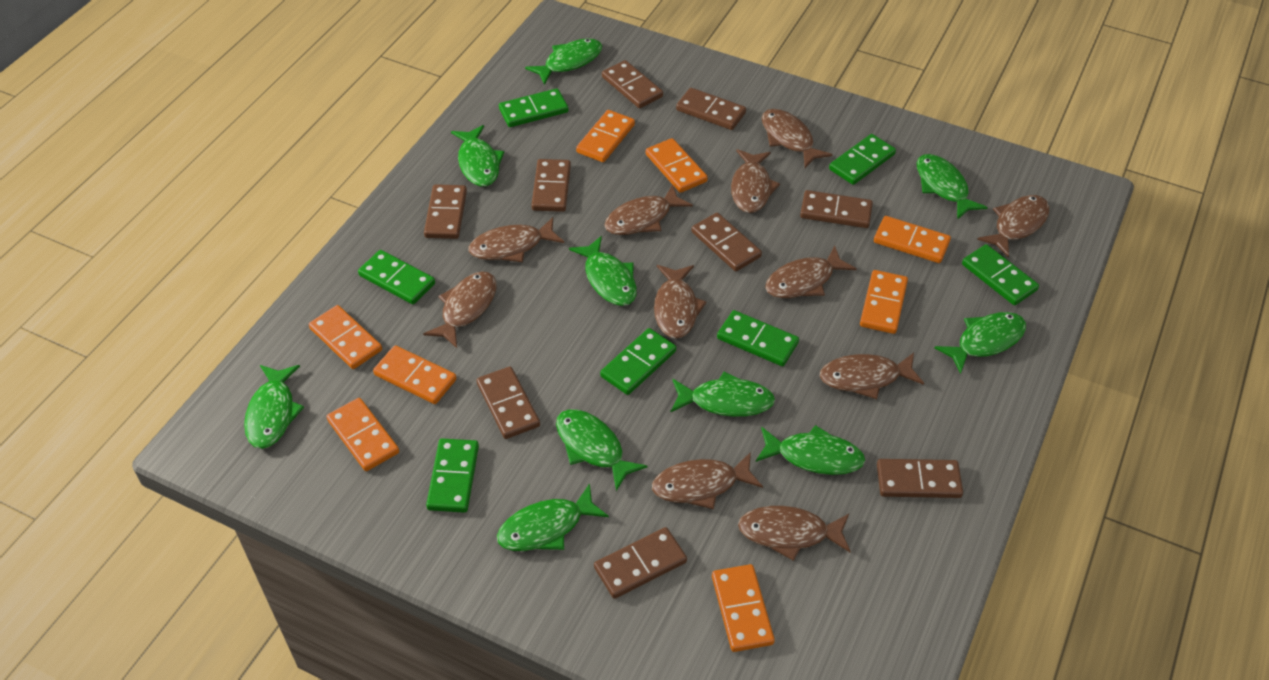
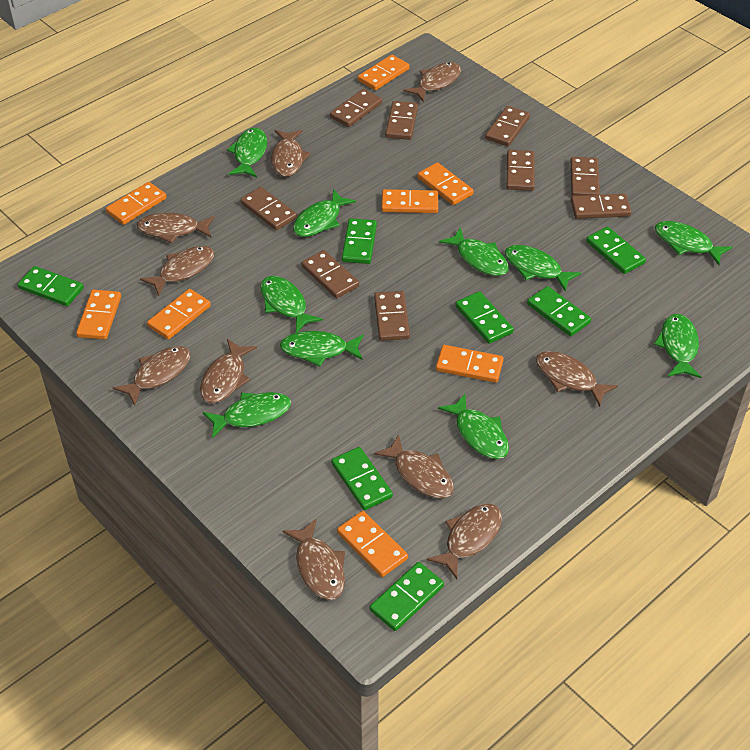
brown fish: [423,272,496,348] [469,217,564,262] [604,184,693,235] [652,452,763,509] [654,265,707,339] [731,149,780,213] [738,506,851,561] [762,109,833,168] [765,246,857,298] [820,353,924,399] [977,195,1049,258] = 11 -> [113,346,190,406] [136,213,215,243] [140,246,214,296] [200,339,257,403] [271,130,310,177] [282,519,345,600] [374,434,454,498] [403,62,461,102] [427,504,502,579] [536,351,618,407] = 10

